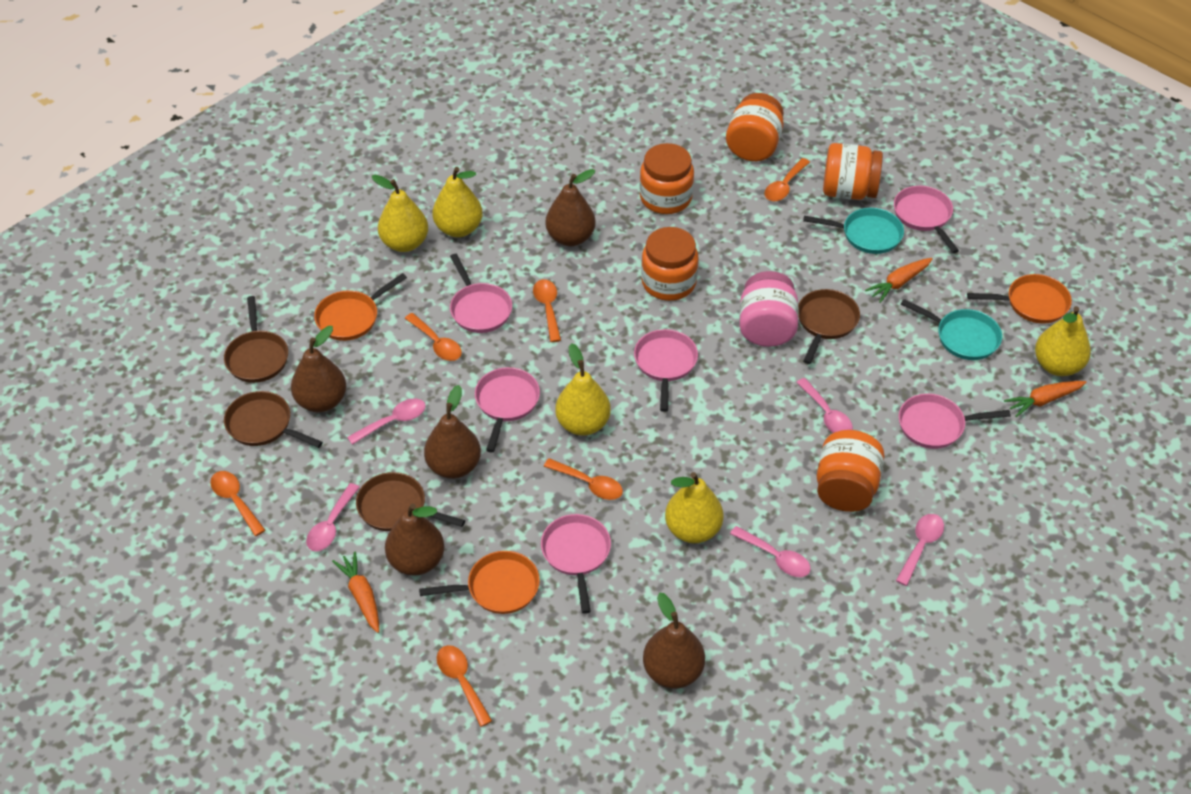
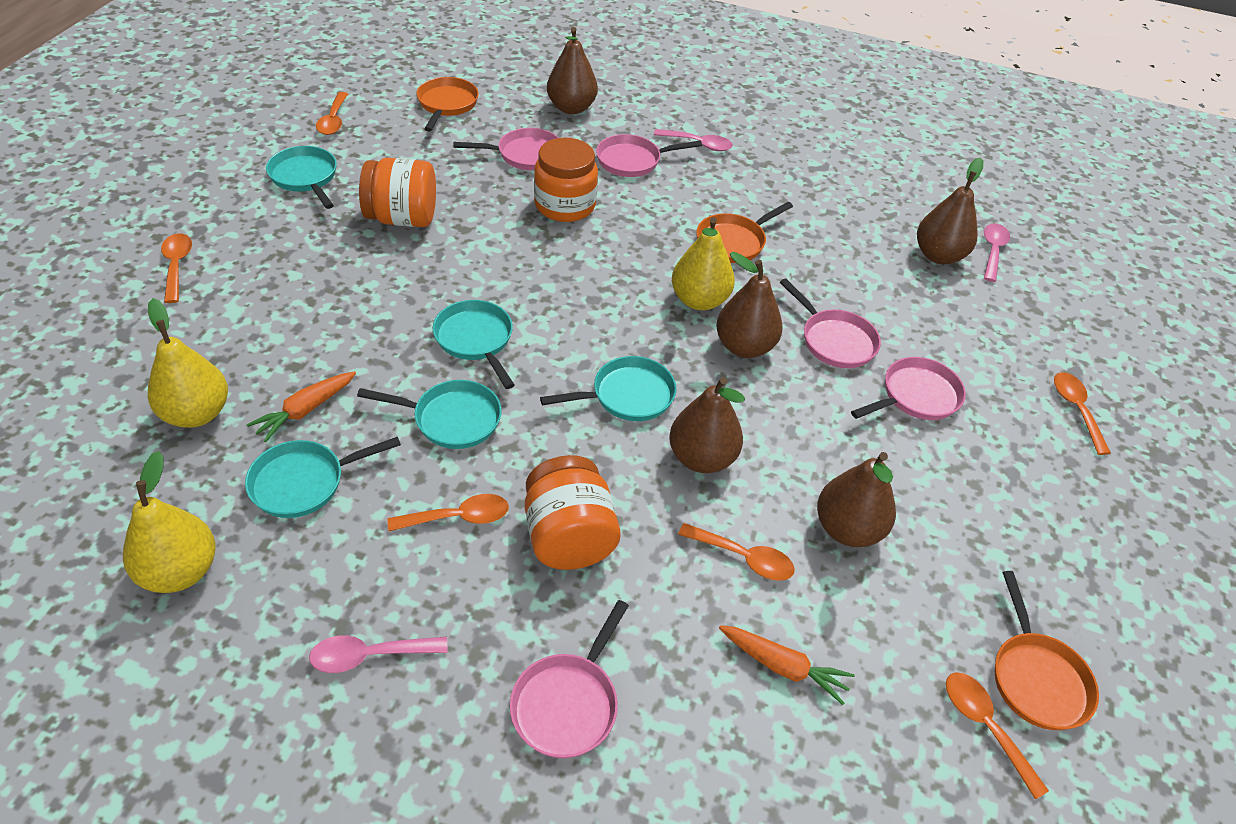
brown pan: [224,296,288,383] [224,391,323,448] [356,472,465,531] [798,289,860,364] = 4 -> none = 0
orange carrot: [332,552,379,633] [865,258,933,303] [1004,381,1087,417] = 3 -> [247,371,356,442] [719,625,854,705] = 2
orange jar: [639,143,694,214] [641,227,699,301] [726,93,784,161] [817,430,884,512] [823,143,883,200] = 5 -> [359,158,436,227] [525,455,621,570] [534,138,598,222] = 3
pink jar: [739,271,798,347] = 1 -> none = 0
pink pan: [450,254,512,333] [475,367,540,452] [541,514,611,614] [634,329,698,412] [894,186,959,253] [899,394,1011,449] = 6 -> [454,128,559,170] [510,600,629,758] [596,134,702,177] [780,278,881,368] [851,357,966,420] = 5
pink spoon: [306,483,360,551] [347,398,426,445] [730,526,811,577] [796,378,853,433] [896,514,944,586] = 5 -> [309,635,448,673] [654,129,733,151] [984,223,1010,282] = 3
turquoise pan: [803,208,904,254] [901,299,1002,360] = 2 -> [245,437,401,518] [266,146,337,209] [357,380,502,449] [433,300,515,389] [540,356,677,421] = 5
yellow pear: [372,175,428,252] [433,167,482,237] [555,343,611,436] [665,472,723,543] [1035,306,1091,376] = 5 -> [123,451,215,593] [148,298,228,428] [672,217,735,310] = 3

